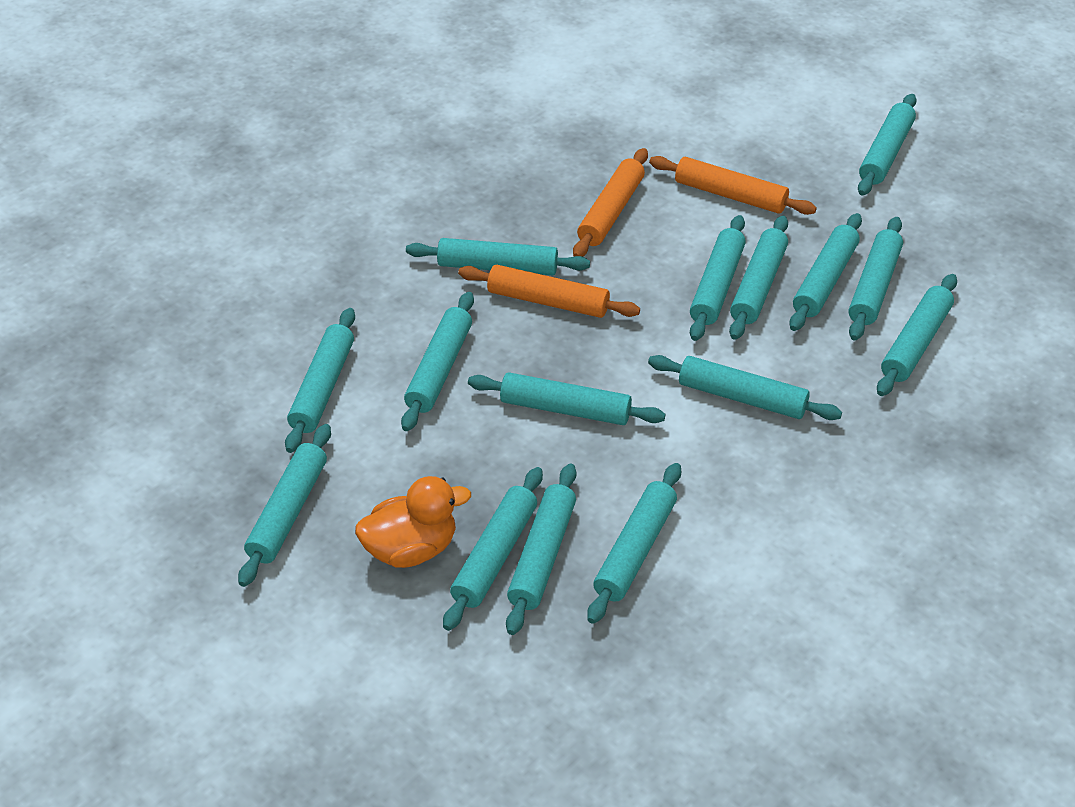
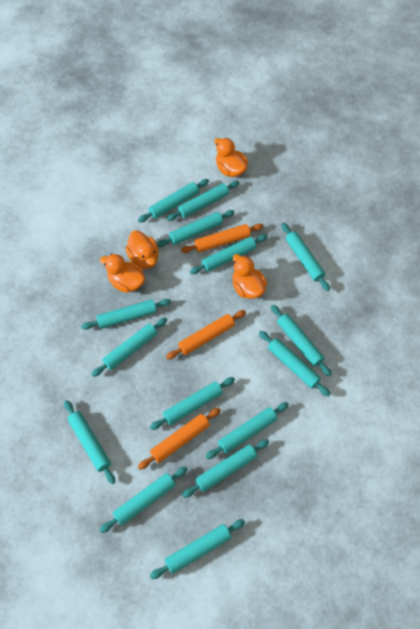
orange duck: [355,476,471,568] = 1 -> [100,254,145,293] [125,231,159,269] [214,138,248,177] [233,254,267,299] = 4

